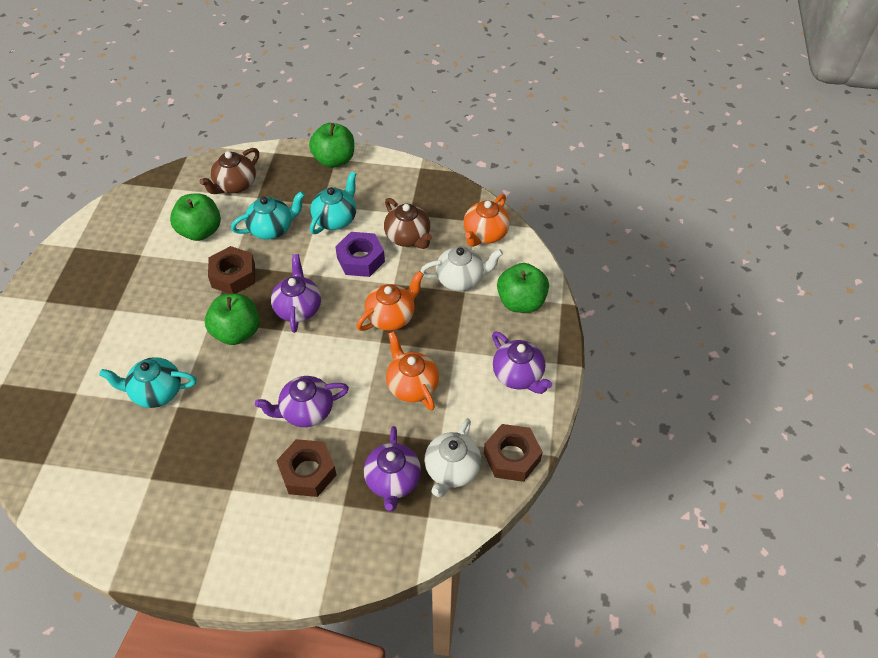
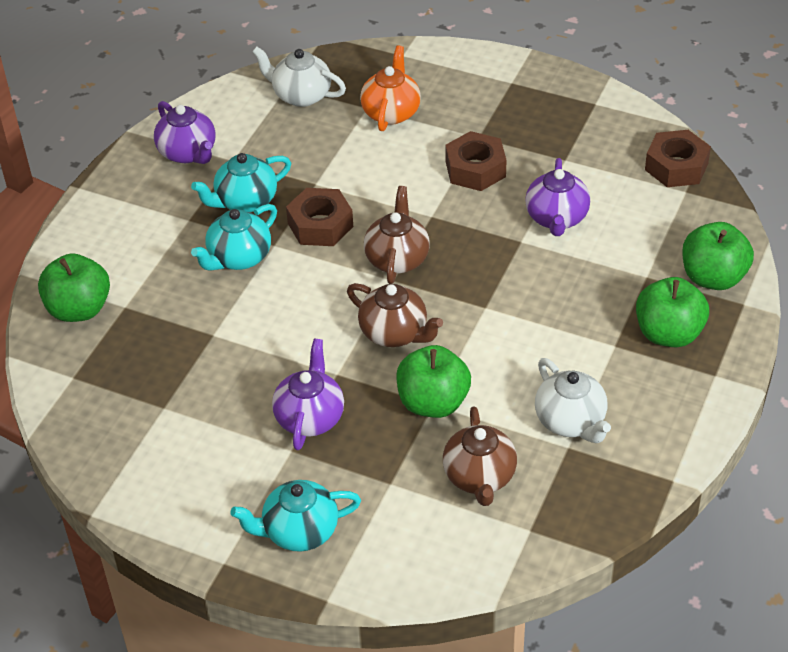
brown teapot: [199,148,259,194] [384,198,432,249] = 2 -> [347,283,443,347] [364,186,430,284] [443,406,517,506] = 3
orange teapot: [357,271,424,331] [386,331,439,411] [464,194,510,247] = 3 -> [360,46,421,131] = 1
purple nut: [335,232,385,277] = 1 -> none = 0
purple teapot: [255,376,349,427] [271,254,321,333] [364,426,421,511] [492,331,552,394] = 4 -> [154,101,215,164] [272,339,344,450] [525,158,590,236] = 3

